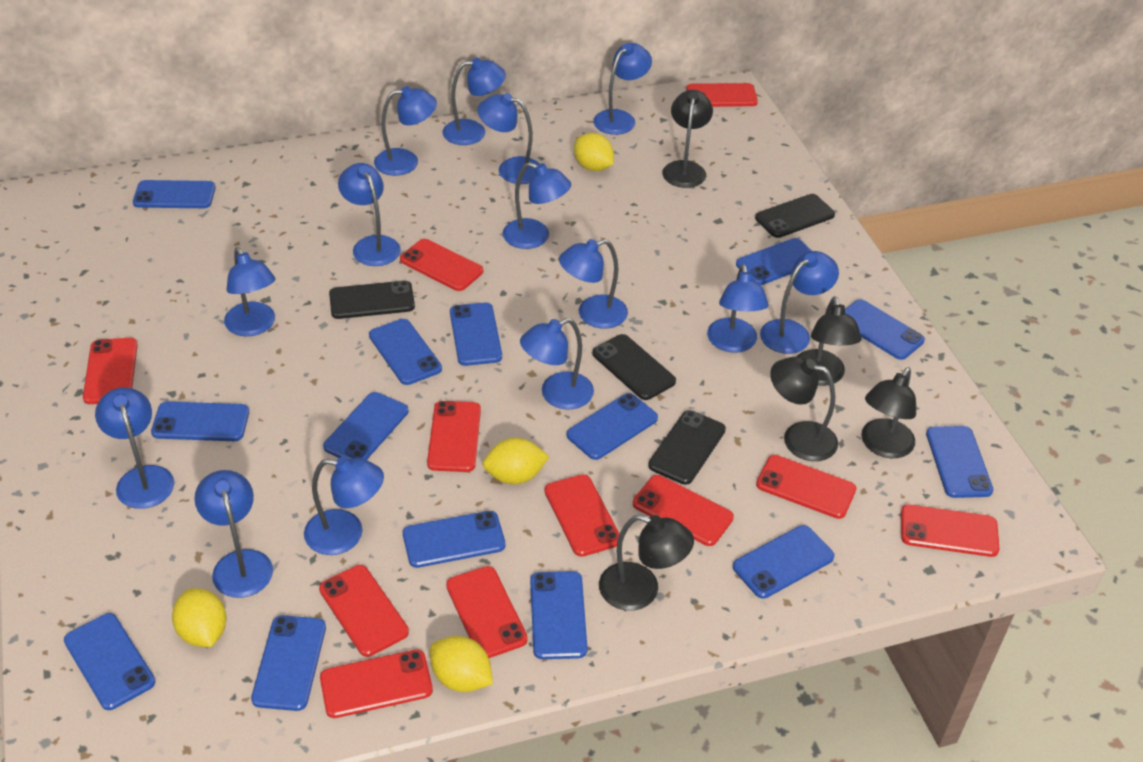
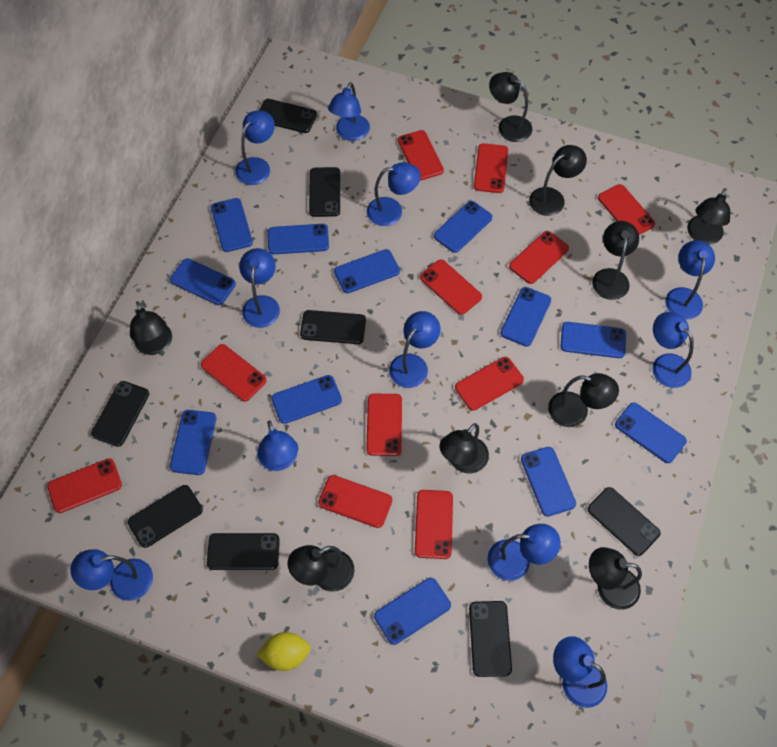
black lamp: [599,515,694,611] [662,90,713,188] [770,357,838,461] [797,296,862,386] [862,367,916,458] = 5 -> [130,301,172,355] [288,545,355,592] [440,423,489,473] [489,72,532,142] [529,145,587,216] [548,373,619,427] [589,547,642,610] [592,221,639,300] [687,188,730,245] = 9
black phone: [329,280,415,319] [592,334,676,400] [648,410,726,485] [755,194,835,238] = 4 -> [91,381,149,447] [128,485,203,548] [207,533,280,570] [260,99,317,133] [300,310,366,344] [309,167,340,217] [469,601,512,677] [588,487,661,556] = 8
blue lamp: [95,388,174,509] [194,470,273,598] [224,247,276,336] [304,457,384,555] [338,163,401,266] [374,86,437,176] [443,58,506,145] [478,93,539,184] [503,162,571,249] [520,318,594,410] [559,239,628,329] [593,43,652,135] [707,264,769,353] [760,251,839,354] = 14 -> [70,549,153,601] [235,110,275,185] [239,248,280,328] [257,420,298,471] [328,82,370,141] [367,162,421,226] [389,311,440,388] [488,524,561,581] [553,636,607,708] [652,312,694,388] [665,240,715,320] = 11
blue phone: [64,613,155,710] [133,180,216,208] [151,401,249,441] [251,615,326,711] [323,392,408,460] [369,319,442,385] [403,511,505,568] [450,303,502,366] [530,571,587,659] [567,393,658,460] [733,525,834,599] [736,238,812,285] [845,299,925,360] [926,426,993,498] = 14 -> [170,258,236,305] [170,410,216,475] [211,198,253,252] [268,224,329,254] [271,375,342,424] [334,249,400,293] [374,578,451,645] [434,201,492,253] [500,287,551,347] [521,447,576,517] [560,322,626,358] [615,402,687,463] = 12
yellow lemon: [172,588,227,647] [430,636,493,692] [483,438,549,484] [574,133,614,171] = 4 -> [257,632,311,671] = 1

